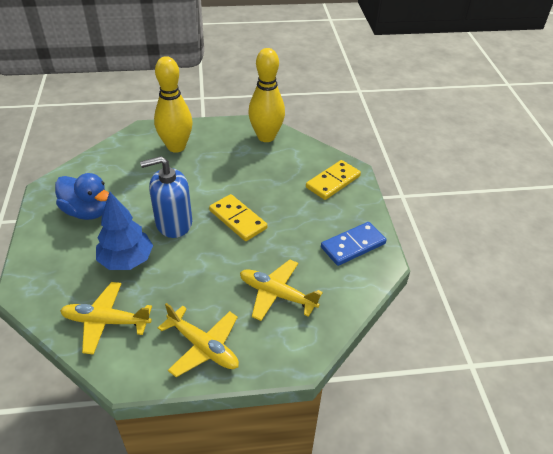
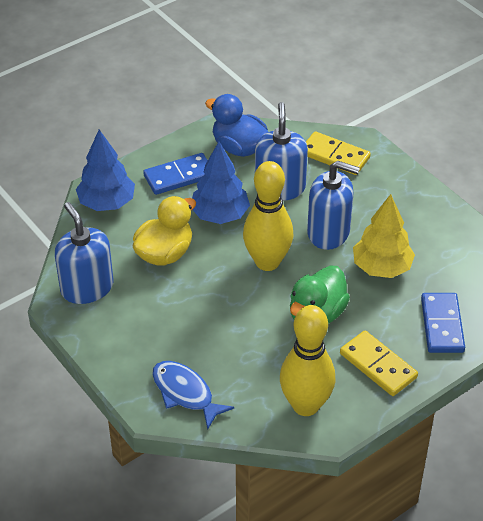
blue domino: [321,222,386,266] = 1 -> [143,153,208,195] [421,293,465,353] = 2
blue fish: none = 0 -> [152,361,234,429] = 1
blue soap dispenser: [140,156,192,238] = 1 -> [55,202,114,304] [255,102,308,201] [307,161,360,250] = 3
blue tree: [96,192,153,270] = 1 -> [76,130,135,211] [192,142,250,224] = 2
green duck: none = 0 -> [290,266,350,324] = 1
yellow duck: none = 0 -> [133,196,196,266] = 1
yellow plane: [60,282,152,355] [158,303,239,377] [240,260,323,321] = 3 -> none = 0
yellow tree: none = 0 -> [353,194,415,278] = 1

